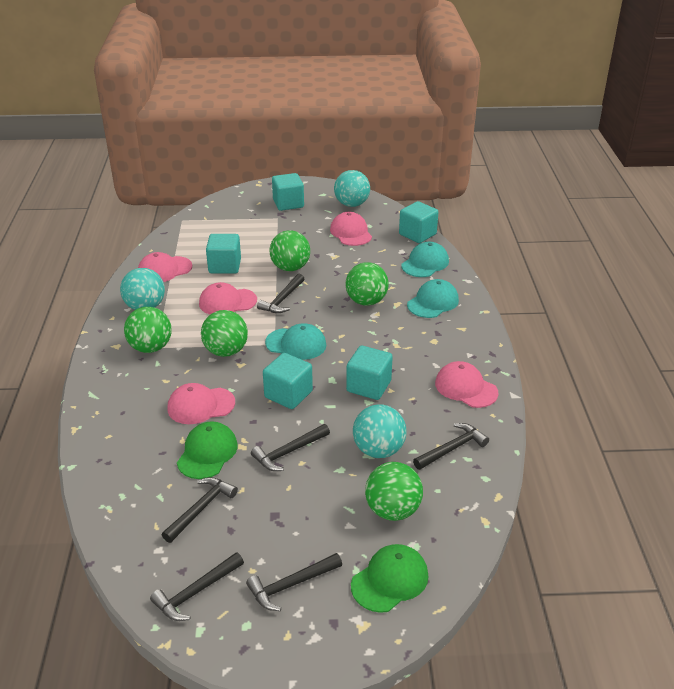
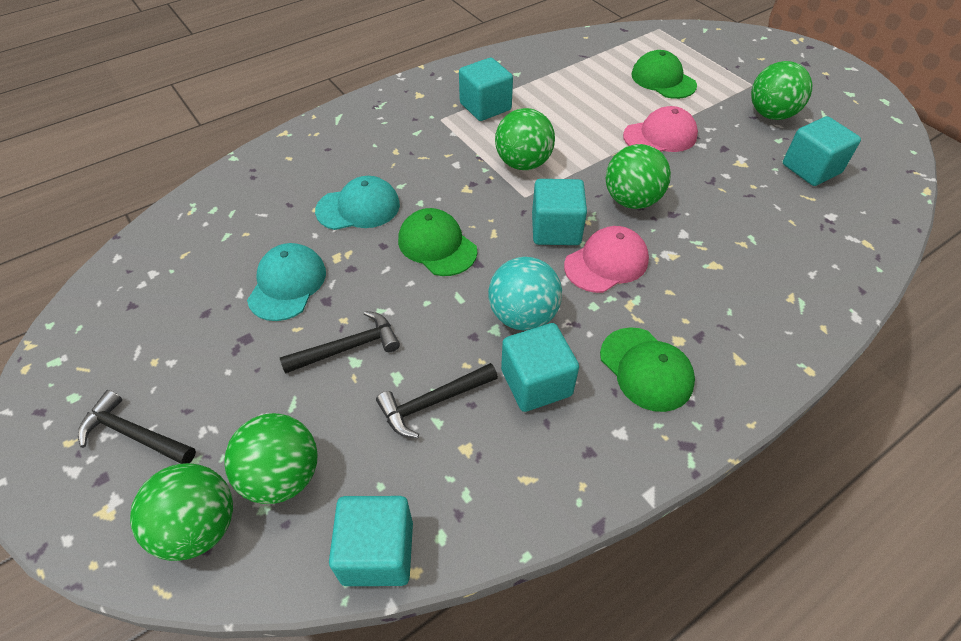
black hammer: [150,552,244,621] [162,477,238,543] [246,553,342,611] [251,424,330,471] [257,274,304,313] [413,423,489,470] = 6 -> [78,390,196,464] [280,311,400,374] [376,363,498,438] = 3
green cap: [177,421,238,479] [351,544,428,613] = 2 -> [398,208,477,276] [600,327,695,412] [631,50,697,99] = 3
pink cap: [138,252,192,282] [167,383,235,424] [199,282,257,315] [330,212,372,246] [435,361,499,408] = 5 -> [564,226,649,293] [623,106,698,152] = 2
turquoise ball: [120,268,165,310] [334,170,370,207] [353,404,407,458] = 3 -> [488,257,562,330] = 1
turquoise cap: [265,323,326,360] [401,242,449,277] [407,279,459,318] = 3 -> [247,243,326,321] [315,176,400,230] = 2

